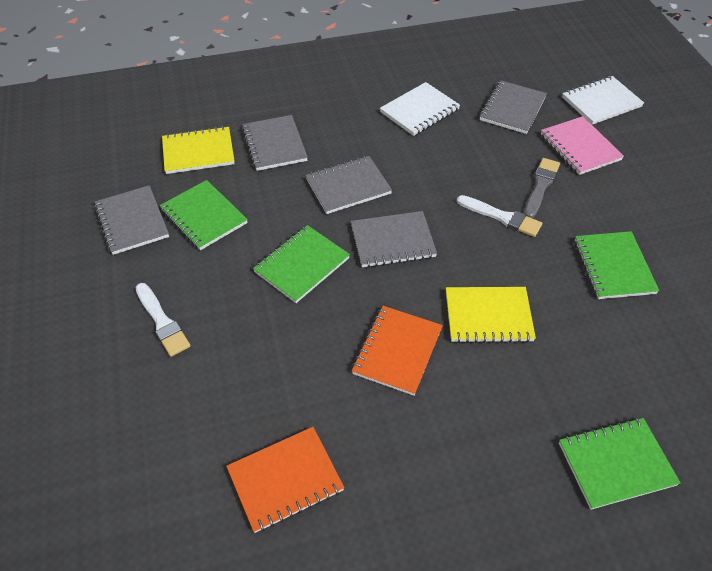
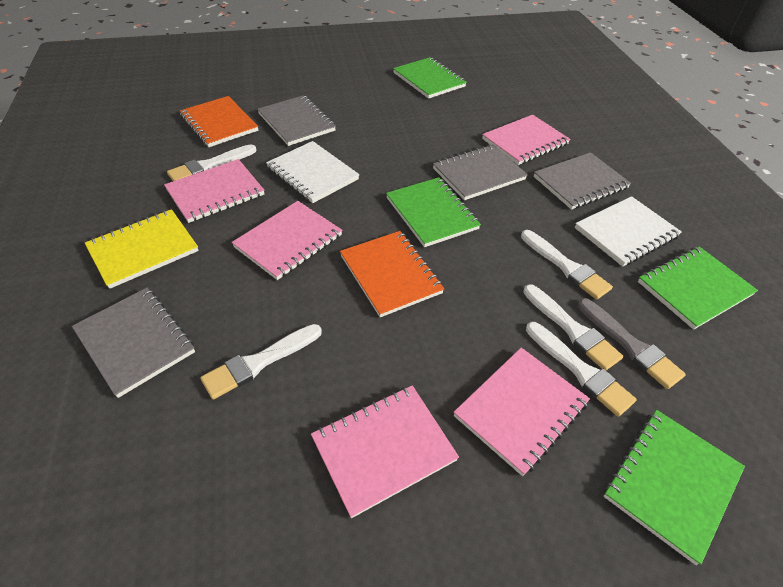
grey notebook: [94,185,169,255] [242,115,308,171] [306,156,392,214] [351,211,437,268] [480,80,547,134] = 5 -> [72,288,195,398] [257,95,336,146] [433,145,528,200] [534,152,631,210] = 4
pink notebook: [541,116,624,175] = 1 -> [164,159,264,223] [232,201,342,280] [311,385,459,518] [453,348,590,476] [482,115,570,165] = 5
white brush: [135,283,191,357] [457,195,542,237] = 2 -> [167,144,256,181] [200,324,322,400] [521,230,613,300] [523,284,623,370] [526,322,636,417] = 5
yellow notebook: [162,126,235,174] [446,287,536,343] = 2 -> [85,209,199,289] = 1

